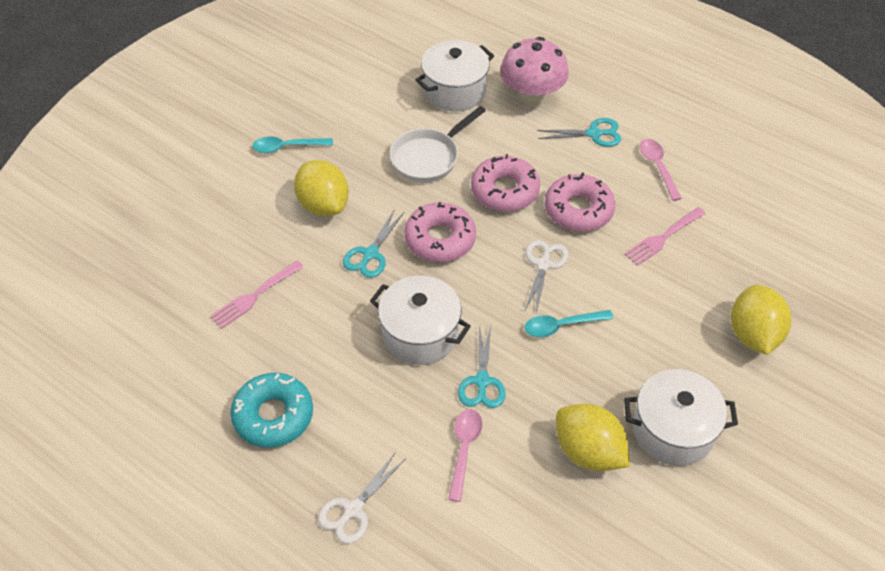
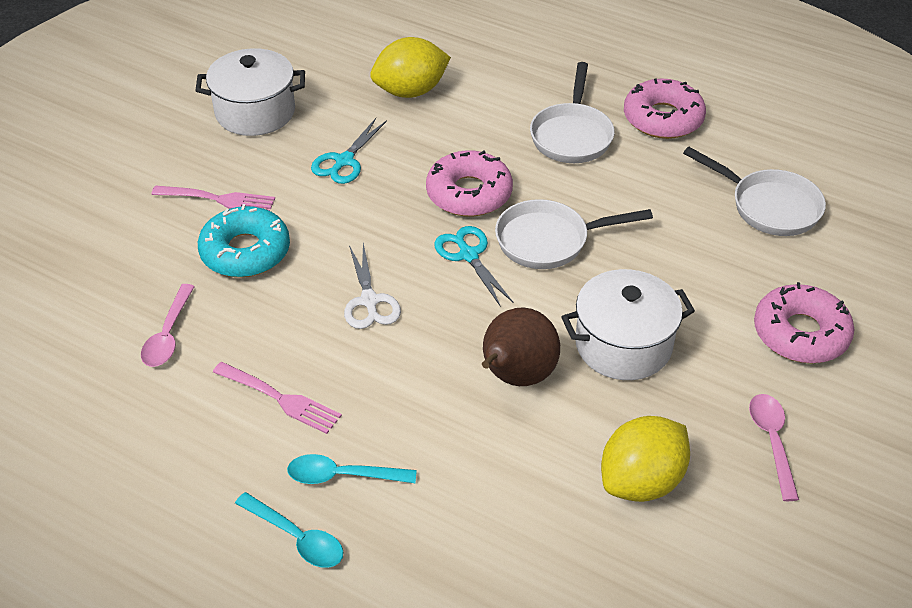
brown pear: none = 0 -> [482,307,560,386] = 1
pink mushroom: [500,37,569,106] = 1 -> none = 0
turquoise scissors: [343,209,404,278] [458,325,506,408] [537,118,621,147] = 3 -> [311,118,387,184] [434,226,514,307] = 2
white pan: [390,106,486,182] = 1 -> [495,199,653,269] [530,62,614,163] [683,147,826,236] = 3
white pot: [370,276,471,365] [415,40,494,111] [624,369,738,466] = 3 -> [195,48,305,136] [561,269,695,380] = 2
white scissors: [318,452,405,544] [525,240,569,313] = 2 -> [344,243,401,329] = 1
yellow lemon: [294,160,349,216] [556,404,630,471] [731,284,791,355] = 3 -> [370,37,451,98] [601,416,690,502] = 2

